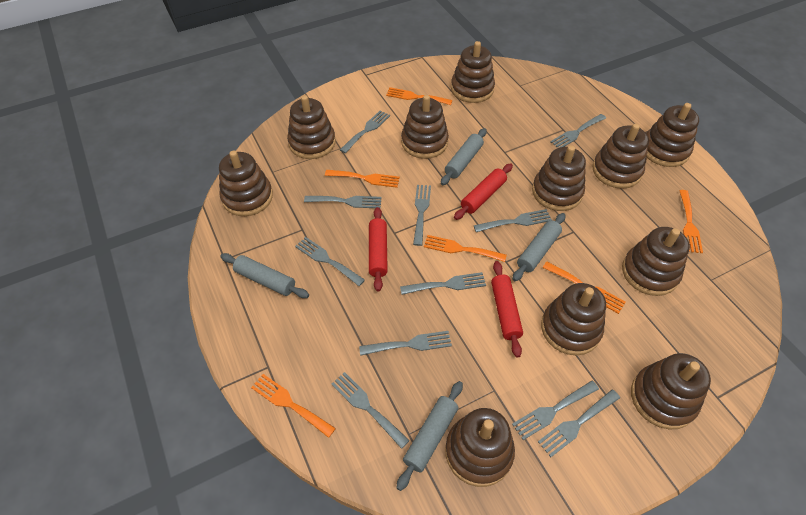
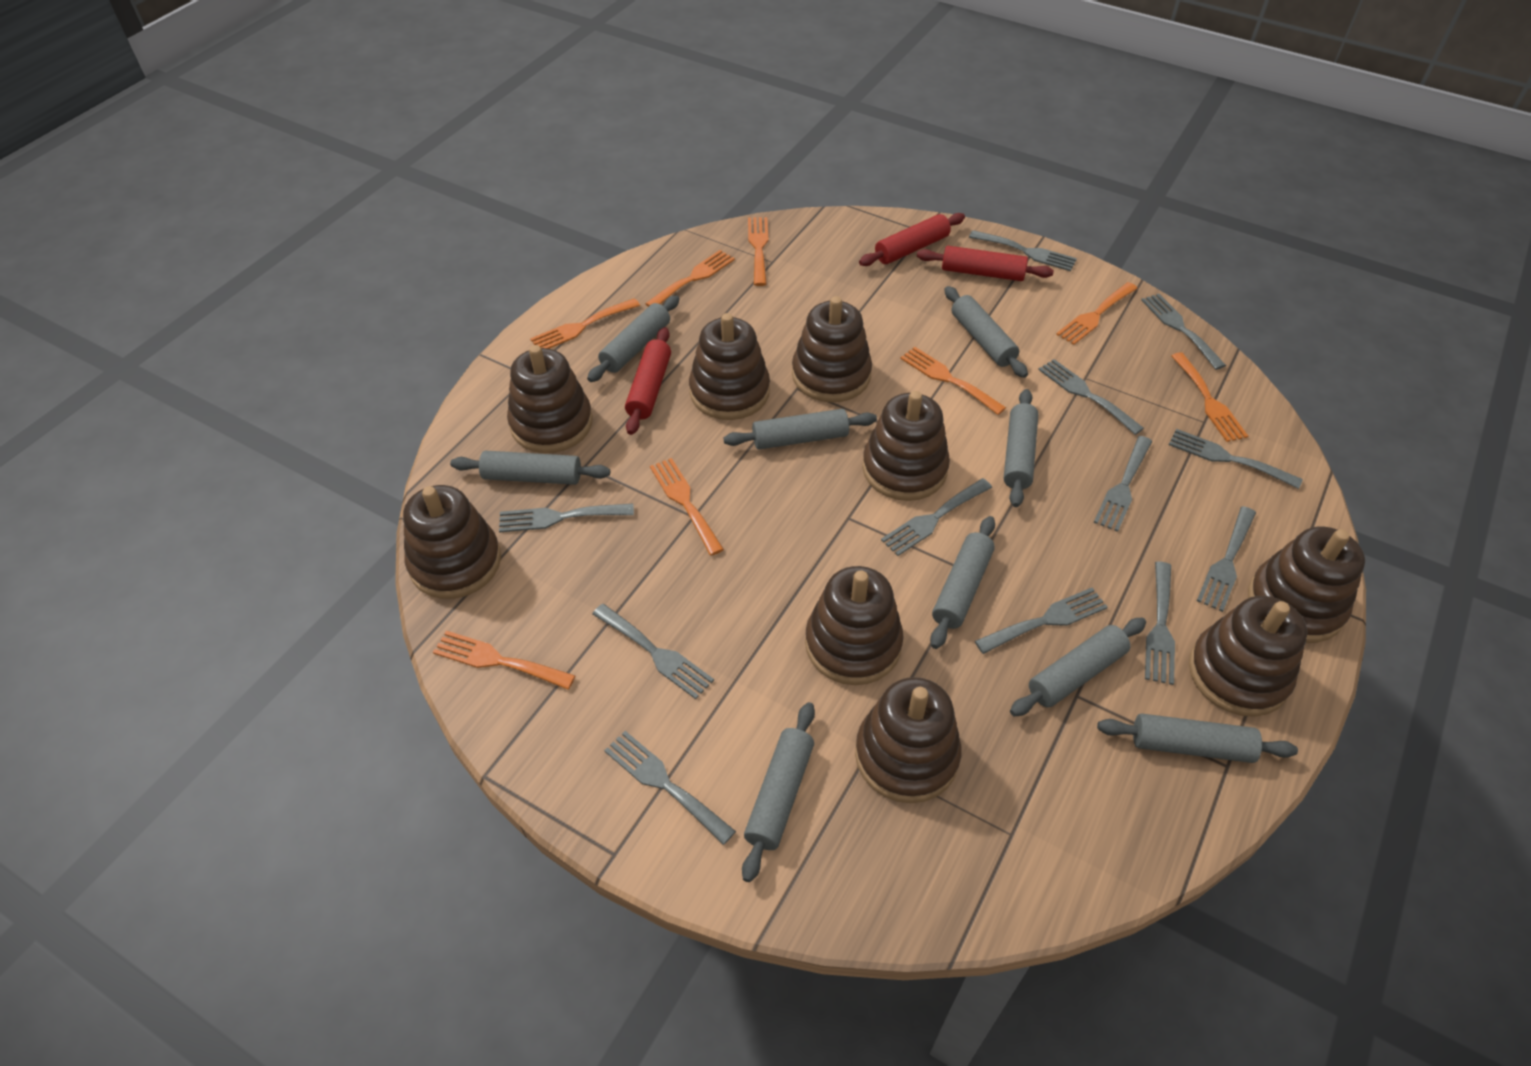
brown stacking toy: [219,151,273,216] [287,95,336,159] [401,95,449,159] [445,408,515,487] [451,41,495,103] [532,145,586,211] [541,283,606,355] [593,124,649,189] [622,227,690,296] [631,353,711,429] [646,103,699,167] = 11 -> [403,485,501,599] [507,345,593,453] [689,313,770,420] [792,296,872,403] [805,566,904,685] [855,677,962,803] [862,391,950,501] [1189,596,1308,717] [1248,527,1365,643] = 9
grey fork: [295,237,365,286] [304,196,382,209] [331,372,410,449] [340,110,390,153] [359,331,452,356] [400,272,486,295] [413,185,431,246] [473,209,552,232] [512,381,599,440] [538,389,620,457] [550,114,606,148] = 11 -> [499,504,634,533] [592,604,714,699] [604,731,736,845] [881,478,992,556] [969,230,1077,271] [975,588,1108,654] [1038,359,1144,435] [1094,436,1152,532] [1141,294,1226,370] [1145,561,1175,685] [1169,429,1303,489] [1197,506,1256,612] = 12
grey rolling pin: [220,253,309,298] [396,381,463,491] [441,128,487,185] [513,213,565,281] = 4 -> [450,451,610,485] [587,295,679,382] [724,409,877,450] [742,702,815,882] [930,516,995,649] [944,286,1028,378] [1004,389,1039,507] [1010,618,1146,716] [1097,713,1298,763] = 9
orange fork: [251,374,336,438] [325,170,400,188] [386,87,452,105] [424,235,507,262] [543,262,626,314] [679,190,703,253] = 6 -> [433,631,575,690] [530,298,640,349] [645,250,735,307] [650,458,724,556] [748,217,769,286] [900,347,1006,415] [1056,282,1138,345] [1171,352,1248,442] = 8

